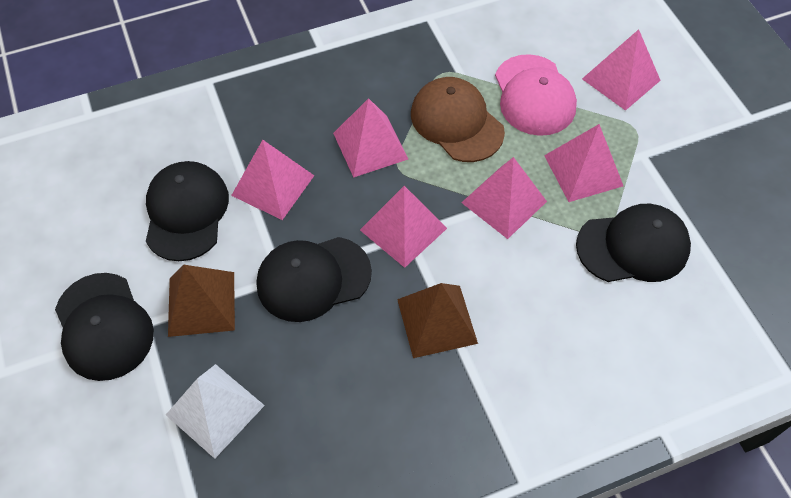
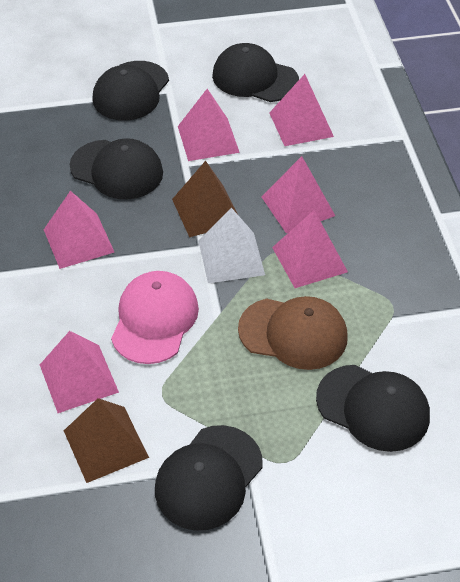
black cap: [55,273,154,381] [146,161,229,261] [257,237,372,322] [576,204,691,282] = 4 -> [70,138,163,200] [92,61,169,121] [155,425,263,531] [212,43,299,102] [316,365,430,452] = 5

